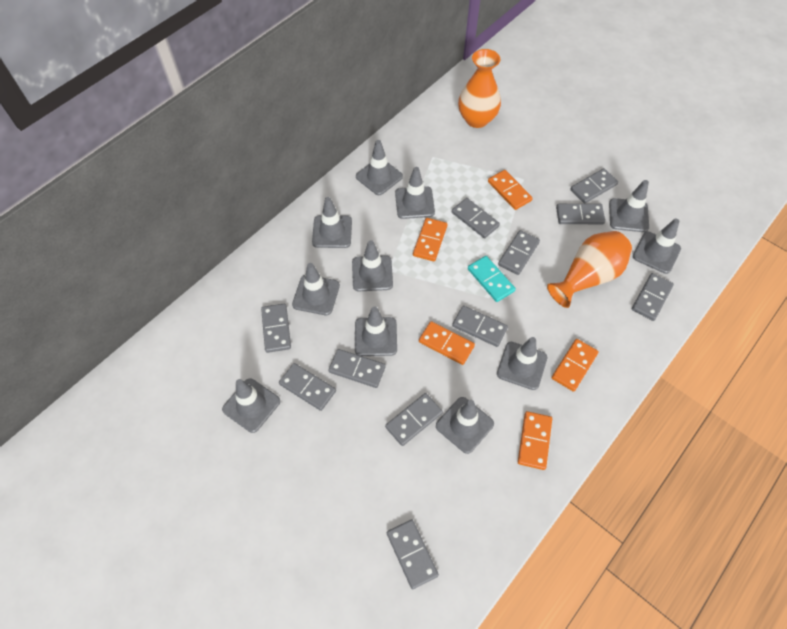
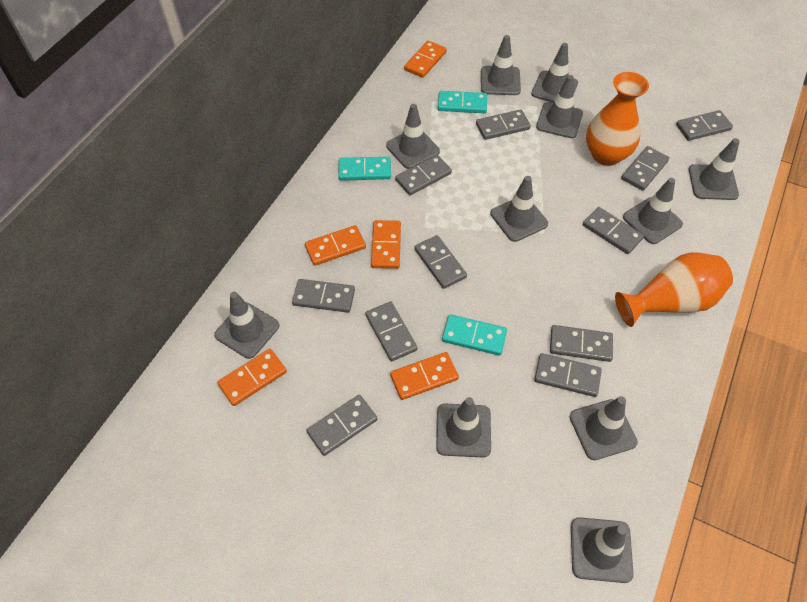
turquoise domino: [468,256,516,302] = 1 -> [339,157,391,181] [438,91,487,113] [442,314,507,356] = 3

